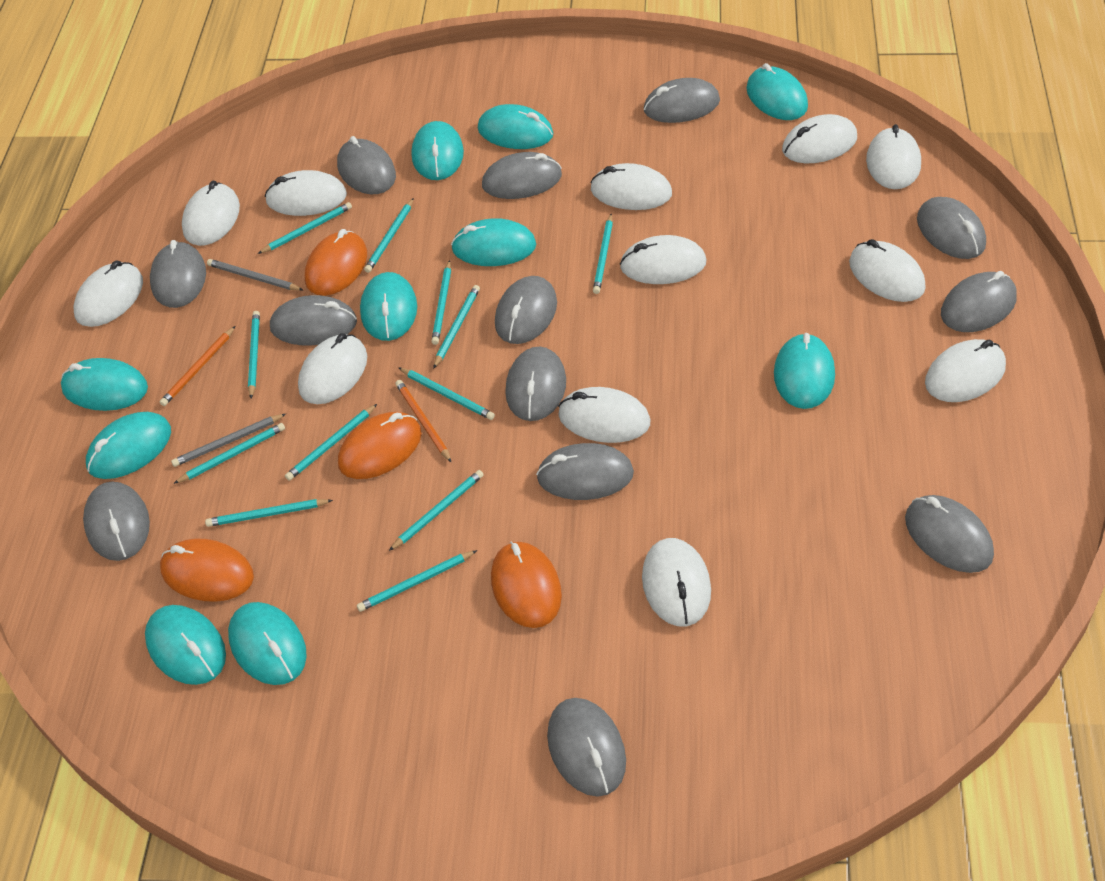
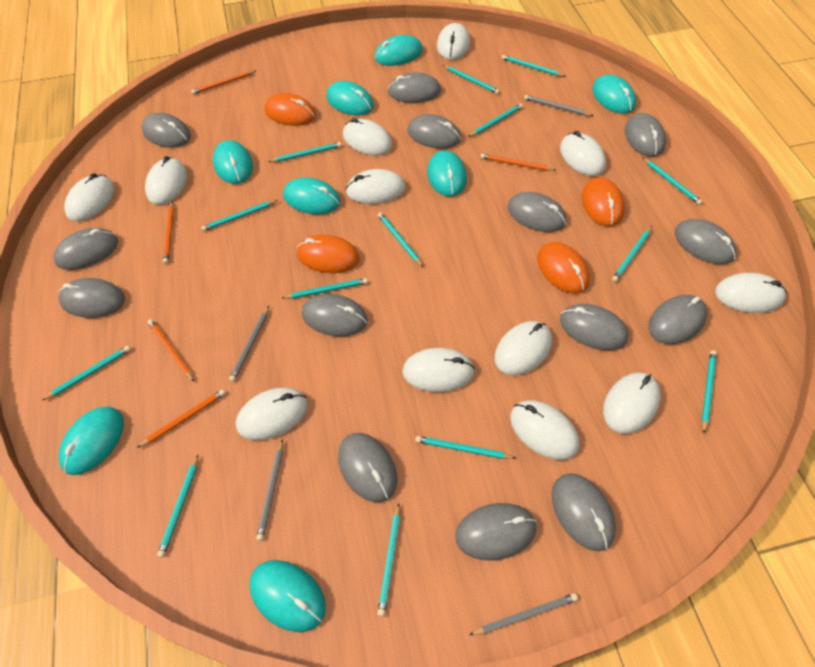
grey mouse: [83,482,150,561] [150,240,206,308] [270,295,357,346] [337,136,396,194] [482,152,562,199] [495,276,557,344] [505,347,566,421] [536,443,634,500] [547,698,626,797] [644,78,720,123] [905,495,994,573] [917,197,986,259] [941,271,1017,332] = 13 -> [54,228,118,270] [58,278,125,318] [141,113,191,148] [302,294,368,336] [338,433,398,502] [387,73,441,103] [407,114,461,149] [455,503,537,561] [508,192,566,232] [552,473,616,551] [560,304,629,350] [625,113,666,157] [649,295,707,344] [675,219,736,264] = 14
grey pencil: [171,414,286,467] [207,259,303,291] = 2 -> [229,306,269,382] [256,439,283,541] [469,593,578,635] [524,95,594,116] = 4
orange pencil: [160,326,235,406] [395,380,452,463] = 2 -> [137,389,226,448] [148,319,194,382] [163,201,174,264] [191,70,257,94] [480,154,556,171] = 5
turquoise mouse: [61,358,148,411] [86,412,171,479] [145,605,226,685] [228,602,307,685] [360,272,417,341] [412,121,464,180] [451,218,536,266] [478,104,553,149] [746,63,808,120] [774,333,835,409] = 10 -> [59,407,124,475] [213,140,253,184] [249,560,326,632] [283,177,340,214] [326,81,374,116] [374,35,423,66] [427,150,467,197] [592,75,636,114] = 8
turquoise pencil: [173,423,285,484] [205,499,333,527] [248,311,260,398] [258,202,352,254] [285,404,377,481] [357,550,477,612] [364,198,414,273] [389,470,484,551] [398,367,495,420] [431,260,451,345] [433,285,480,369] [593,214,613,294] = 12 -> [42,346,131,400] [157,455,198,557] [201,200,278,231] [268,142,342,162] [282,278,368,299] [378,212,423,267] [378,504,400,616] [415,436,515,459] [443,65,500,94] [468,103,523,137] [502,55,565,77] [612,226,652,282] [642,157,703,205] [702,350,717,433] = 14

